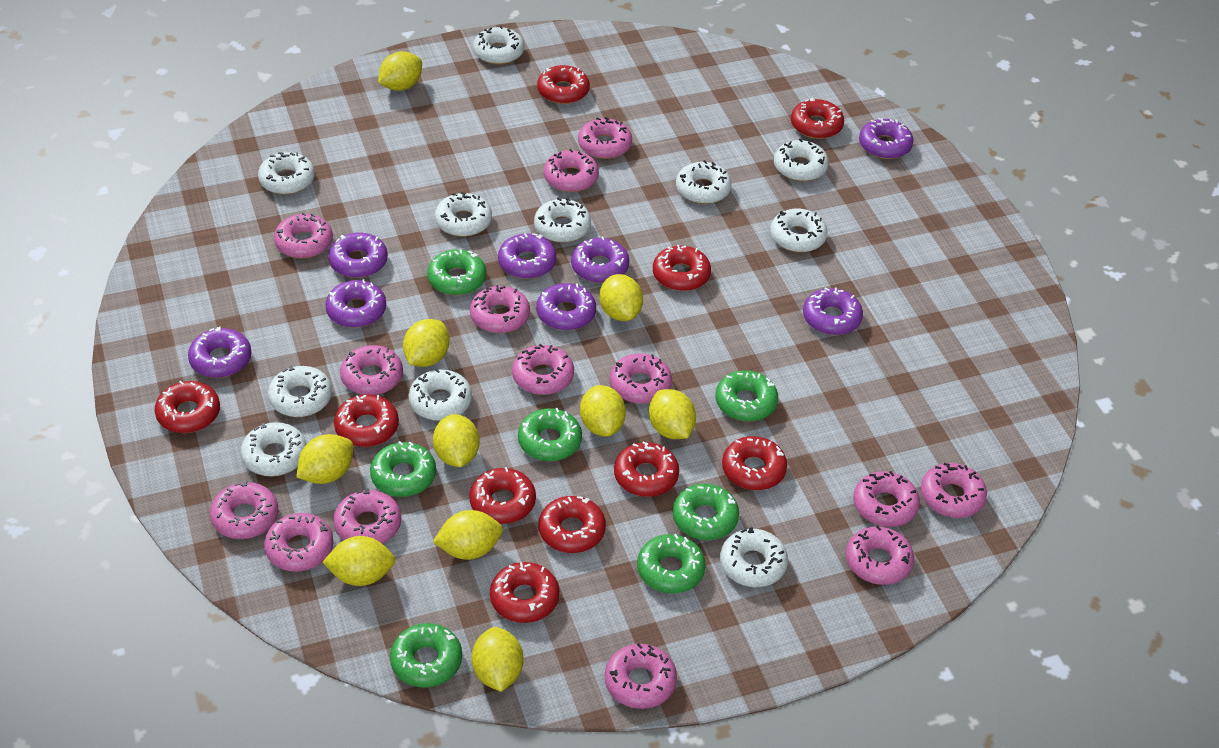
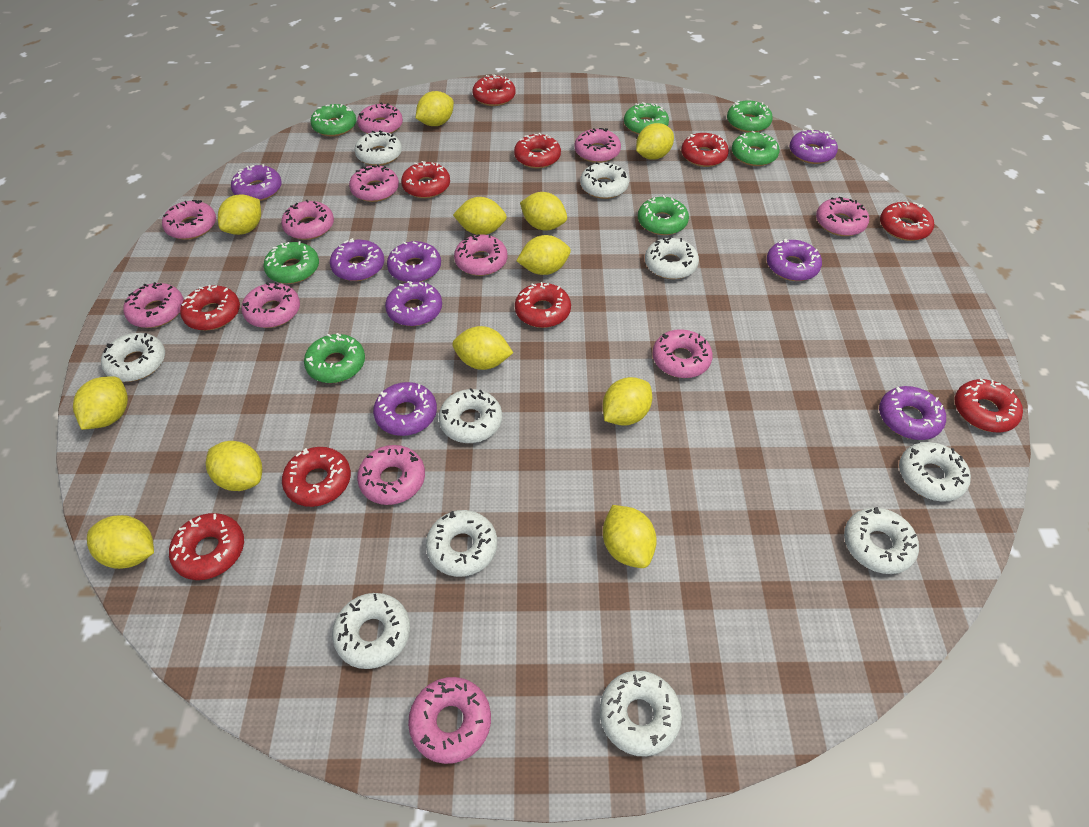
pink donut: [210,481,279,539] [264,513,334,571] [274,212,333,258] [333,488,401,544] [340,345,403,395] [470,285,530,333] [512,344,574,395] [544,149,599,192] [578,117,632,159] [605,643,677,709] [610,353,672,404] [846,526,914,585] [853,471,920,527] [921,463,987,518] = 14 -> [123,282,184,328] [162,200,216,240] [242,282,300,328] [281,200,334,240] [349,164,399,202] [357,102,403,134] [357,445,425,505] [408,677,491,764] [454,234,507,276] [575,128,621,163] [652,329,713,378] [816,197,869,236] = 12
white donut: [241,422,307,476] [258,152,315,195] [268,365,332,417] [409,368,472,421] [435,192,492,237] [473,26,524,65] [534,198,591,243] [676,160,732,204] [720,527,788,587] [770,209,828,252] [774,139,829,181] = 11 -> [101,333,165,382] [332,593,410,669] [354,130,402,166] [426,510,497,577] [439,388,502,443] [580,162,629,199] [600,671,682,756] [645,237,699,279] [844,507,919,574] [899,442,971,502] = 10
yellow lemon: [296,434,353,484] [322,536,395,586] [378,51,422,91] [403,319,450,367] [433,414,480,467] [433,510,503,560] [471,627,523,692] [580,385,626,437] [599,274,643,321] [649,389,696,439] = 10 -> [73,376,128,430] [87,515,154,569] [206,441,262,491] [218,194,261,235] [416,91,454,126] [452,326,513,370] [453,197,507,235] [516,235,571,275] [520,192,567,231] [603,377,652,426] [603,505,657,568] [636,123,674,160] = 12

